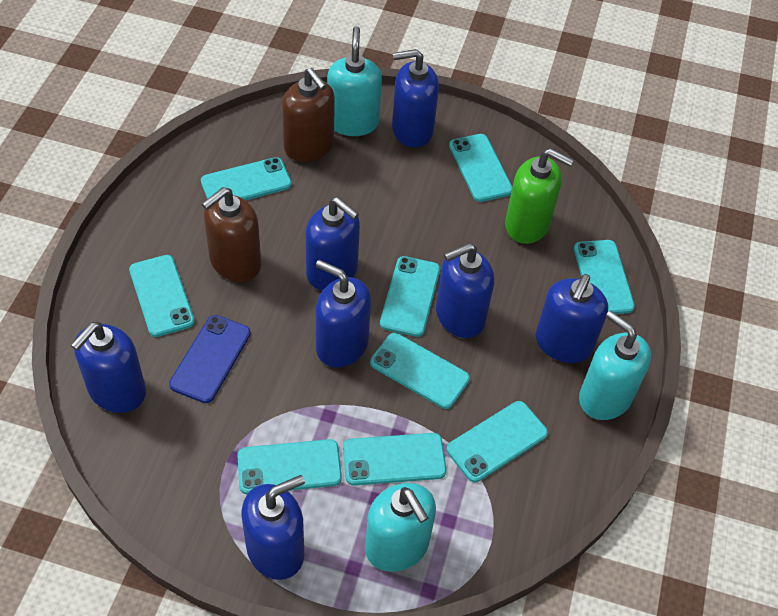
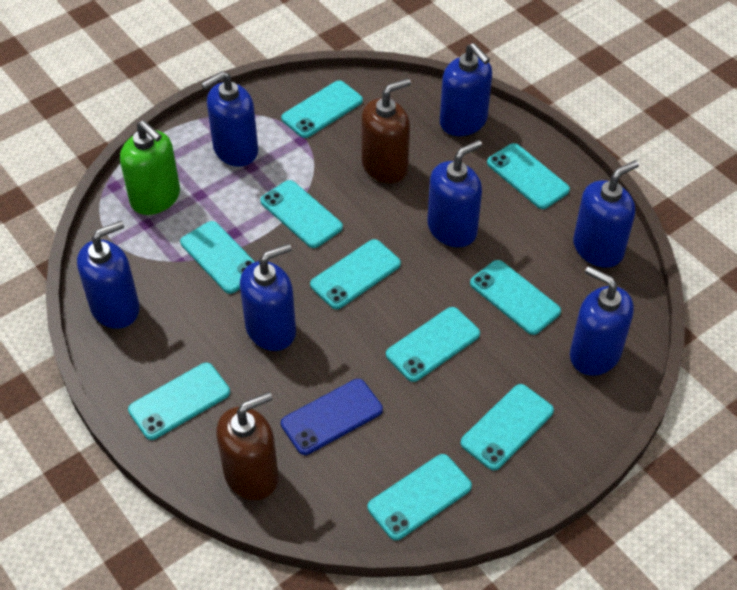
turquoise phone: [129,255,195,337] [201,157,292,200] [237,439,342,494] [343,433,447,486] [370,333,470,409] [380,256,440,337] [447,401,548,482] [449,134,512,202] [574,240,635,314] = 9 -> [128,363,230,440] [180,221,255,294] [260,180,343,248] [281,80,363,138] [310,239,401,309] [368,454,472,540] [386,307,480,382] [461,384,554,470] [470,260,561,335] [487,143,570,209] = 10
turquoise soap dispenser: [327,26,382,136] [365,483,436,572] [579,310,651,420] = 3 -> none = 0

